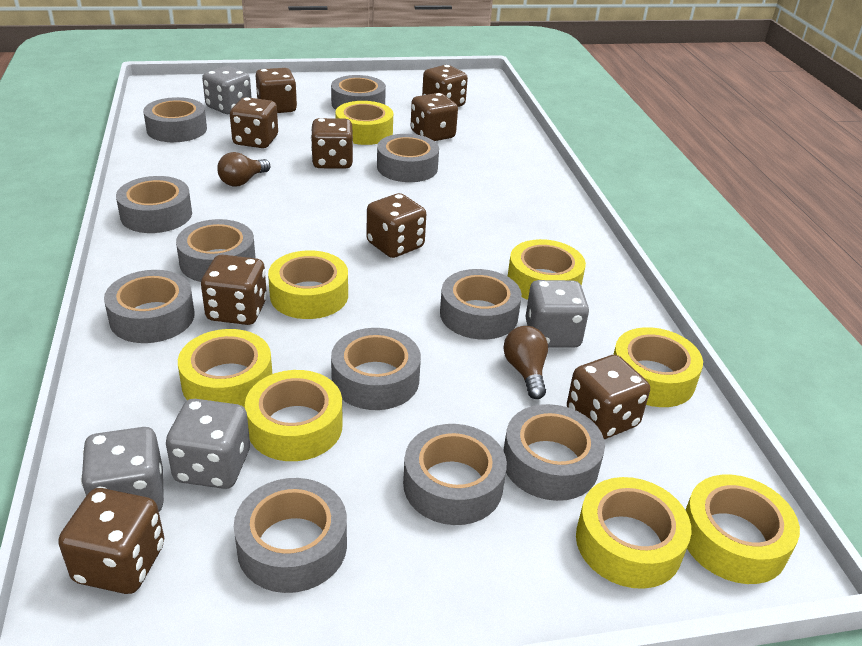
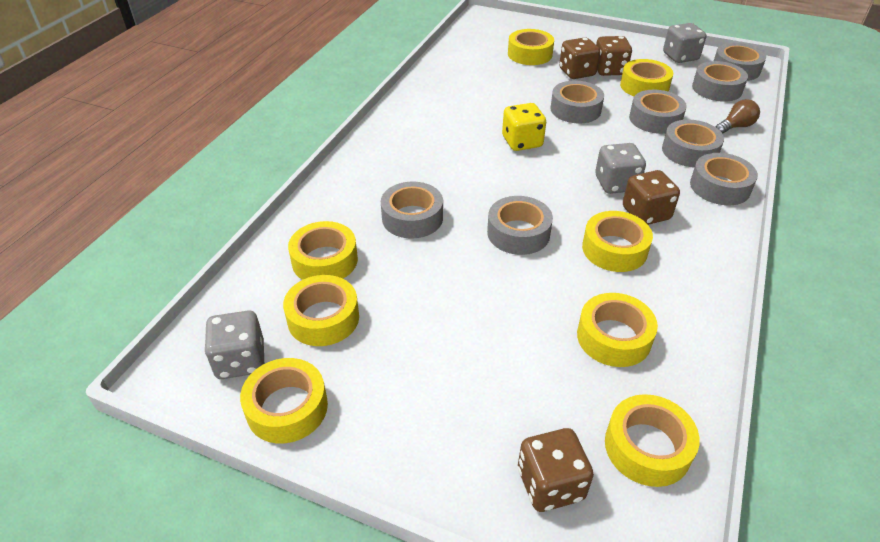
brown dice: [58,488,164,594] [201,255,267,325] [230,97,278,148] [256,68,297,113] [311,118,353,169] [367,193,426,258] [411,93,458,141] [422,65,468,107] [567,355,650,439] = 9 -> [518,428,594,512] [559,37,600,79] [596,36,632,76] [623,170,680,225] = 4
brown light bulb: [217,152,270,186] [503,326,548,399] = 2 -> [716,99,760,134] = 1
grey dice: [81,427,164,511] [166,399,250,489] [202,66,252,114] [525,280,589,348] = 4 -> [204,311,264,379] [595,143,646,194] [663,23,706,63] = 3
grey tape: [104,270,195,343] [116,176,192,233] [143,97,207,142] [176,219,256,282] [234,478,347,593] [331,75,386,110] [331,328,421,410] [377,134,439,182] [403,424,507,525] [440,269,522,340] [503,404,605,501] = 11 -> [381,182,443,238] [487,196,553,255] [551,81,604,123] [629,90,687,134] [662,119,724,168] [690,153,758,205] [692,61,748,102] [714,43,766,81] = 8
yellow dice: none = 0 -> [502,103,546,151] = 1

